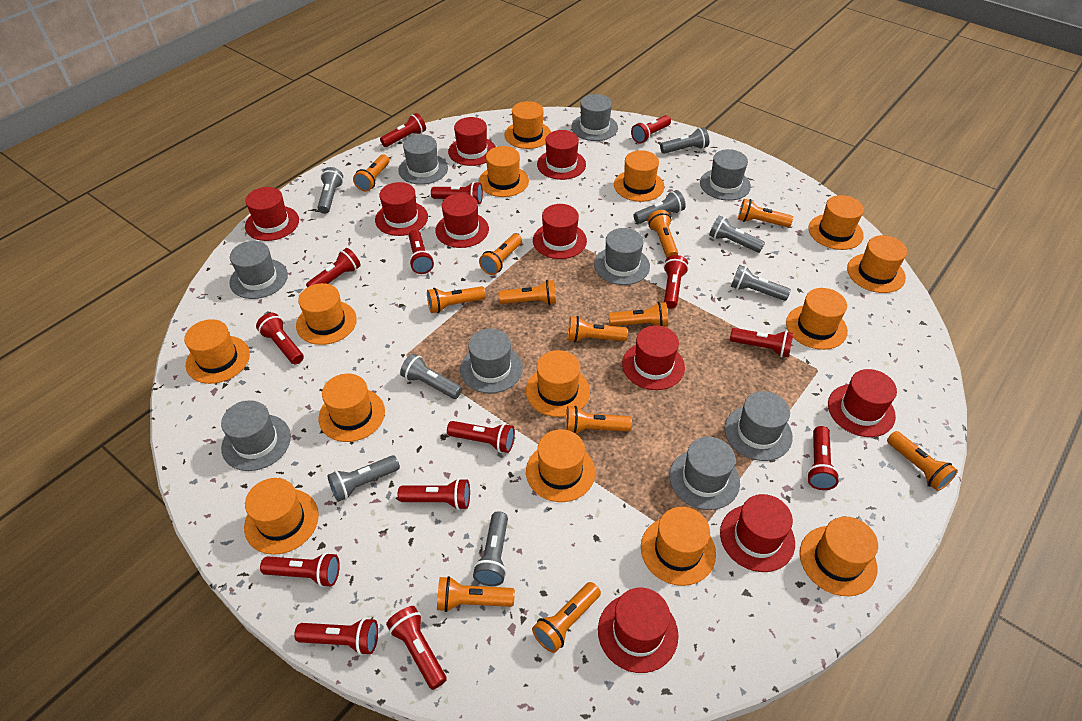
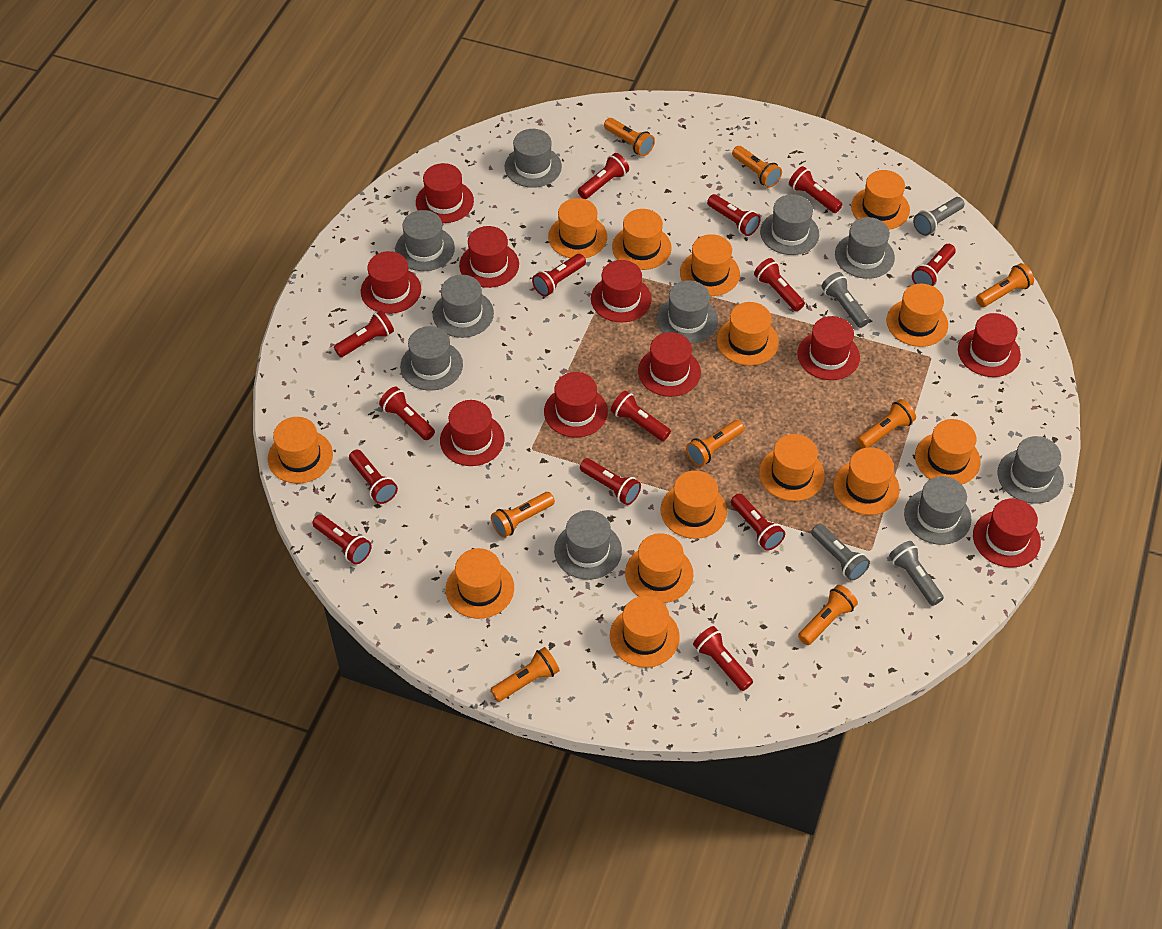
grey flashlight: [317,167,343,214] [327,455,400,502] [400,353,462,399] [473,511,508,586] [633,190,686,224] [660,127,709,154] [709,215,765,253] [731,265,791,301] = 8 -> [811,524,870,581] [821,272,870,328] [889,541,944,606] [913,197,964,236] = 4
grey hat: [221,400,291,471] [230,241,288,299] [398,134,448,185] [460,328,523,393] [571,94,618,141] [594,228,650,285] [669,437,740,510] [700,149,751,201] [724,391,793,461] = 9 -> [395,210,455,271] [400,326,463,391] [433,275,494,338] [505,129,562,188] [554,510,622,580] [657,280,718,343] [760,194,819,255] [835,217,895,279] [904,476,972,545] [997,436,1064,504] = 10
orange flashlight: [353,154,389,192] [427,286,486,313] [437,576,515,612] [479,234,522,275] [498,280,556,305] [532,582,601,653] [565,406,632,434] [568,316,628,342] [608,302,668,327] [648,210,678,258] [738,199,793,227] [887,431,958,491] = 12 -> [490,647,560,702] [491,492,555,538] [604,118,655,156] [686,420,744,466] [732,146,782,188] [798,585,858,645] [857,399,916,448] [976,263,1034,307] = 8

